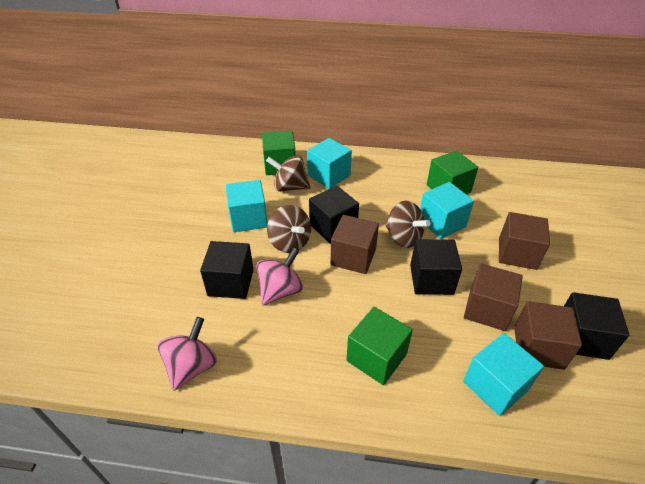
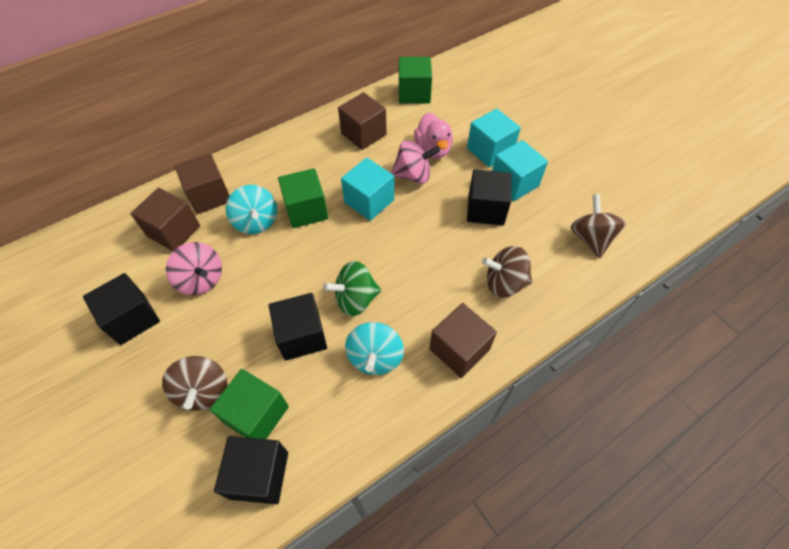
green spinning top: none = 0 -> [323,261,381,316] = 1
pink duck: none = 0 -> [414,113,453,159] = 1
turquoise cube: [226,180,267,232] [307,138,352,189] [420,182,474,239] [463,333,544,416] = 4 -> [341,158,394,221] [467,108,521,167] [492,140,548,201] = 3
turquoise spinning top: none = 0 -> [226,185,277,234] [345,322,404,375] = 2

